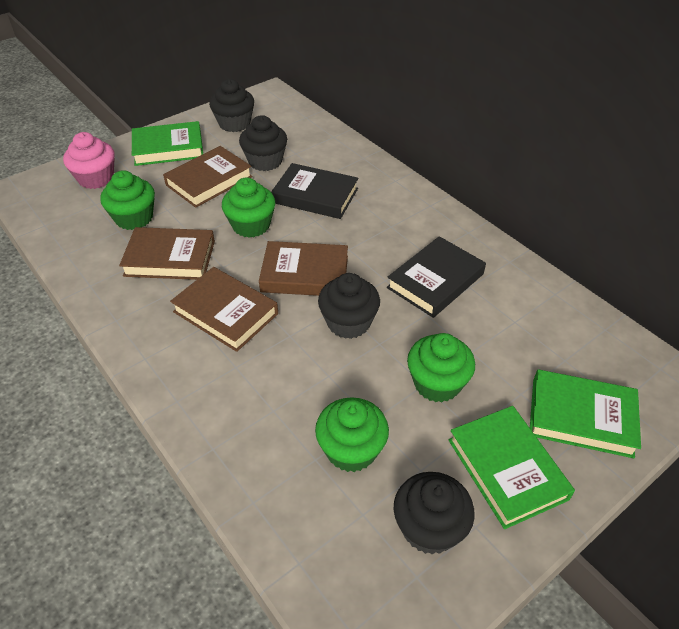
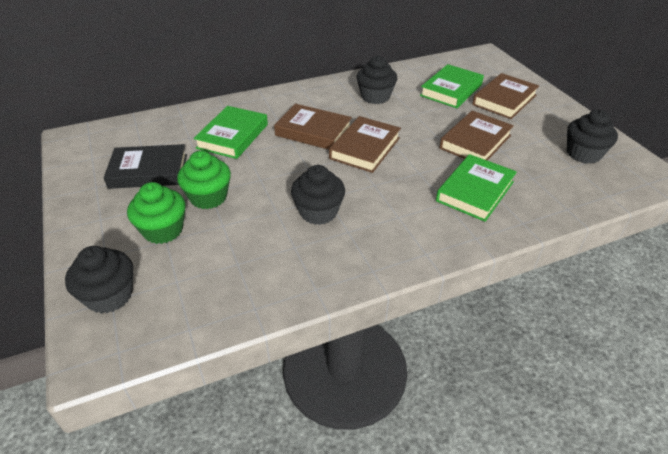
black book: [271,163,358,219] [387,236,486,318] = 2 -> [104,144,187,189] = 1
green cupcake: [100,170,155,230] [222,177,275,238] [315,397,389,472] [407,333,475,403] = 4 -> [127,182,186,244] [177,151,231,209] = 2
pink cupcake: [63,132,115,189] = 1 -> none = 0

